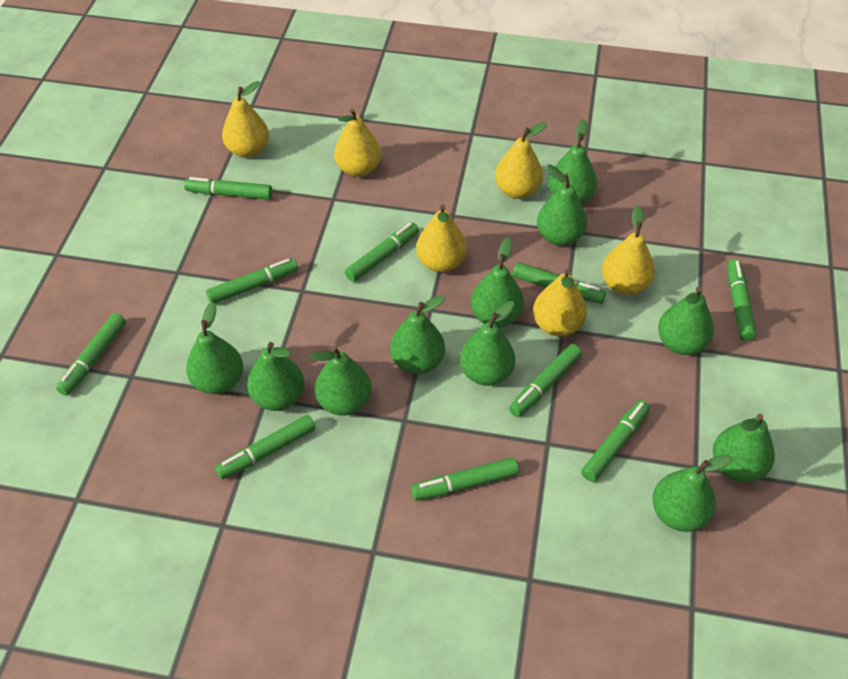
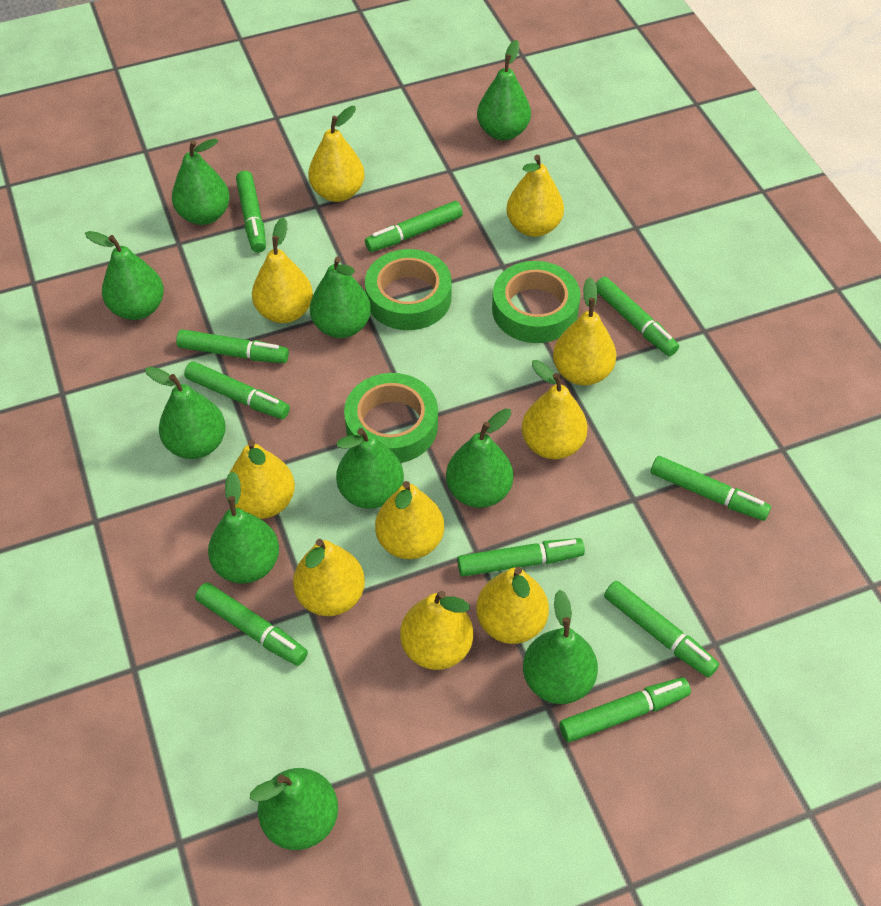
green pear: [186,302,243,394] [247,342,305,411] [310,346,372,416] [390,295,445,374] [460,301,515,386] [471,237,524,327] [537,165,587,246] [548,119,597,203] [653,454,733,532] [658,286,714,355] [713,414,775,482] = 11 -> [85,231,164,320] [145,367,226,459] [172,139,230,225] [208,471,279,584] [250,768,338,850] [310,257,371,338] [336,428,404,509] [446,408,513,508] [477,40,531,140] [523,590,598,704] = 10
green tape: none = 0 -> [344,373,438,463] [365,249,451,330] [492,261,581,343] = 3
yellow pear: [222,81,269,158] [334,108,381,177] [416,204,467,272] [495,122,547,199] [533,269,587,337] [602,205,655,295] = 6 -> [230,440,295,519] [252,217,313,323] [293,539,365,616] [308,106,365,202] [375,481,444,559] [400,591,473,670] [476,567,549,644] [506,155,564,237] [522,360,588,459] [553,277,616,386] = 10

